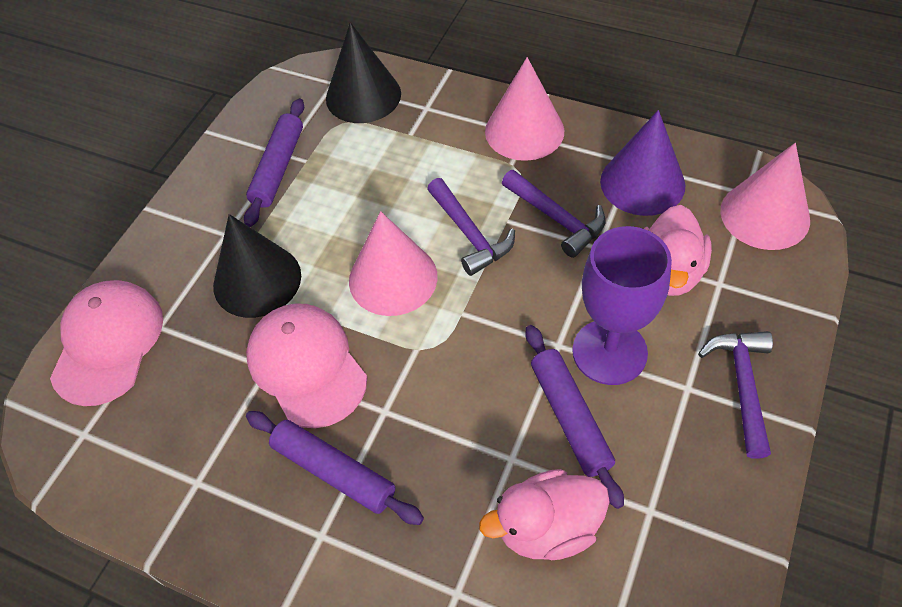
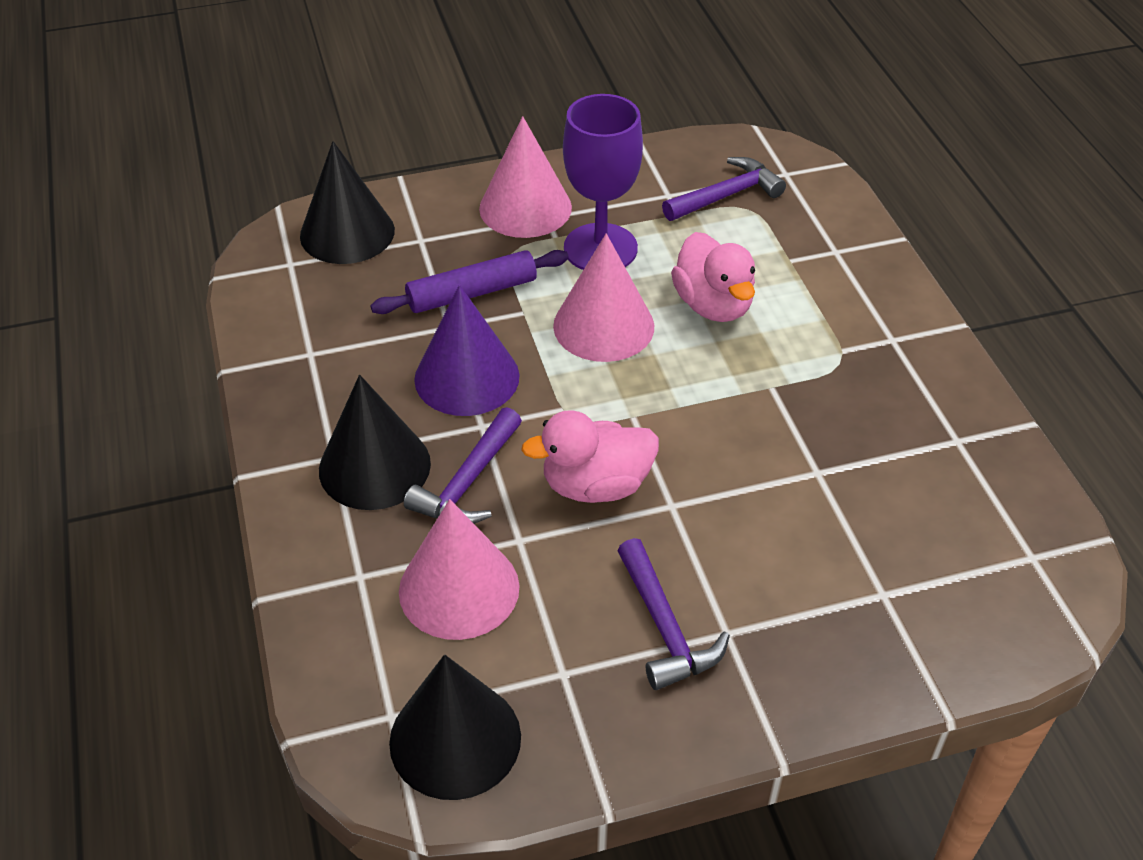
black cone: [213,214,301,318] [326,22,401,123] = 2 -> [300,141,395,264] [319,375,431,510] [389,654,521,800] = 3
pink cap: [50,280,163,406] [246,303,367,428] = 2 -> none = 0
purple rolling pin: [244,98,304,227] [246,411,424,525] [525,325,624,509] = 3 -> [370,250,569,314] = 1

